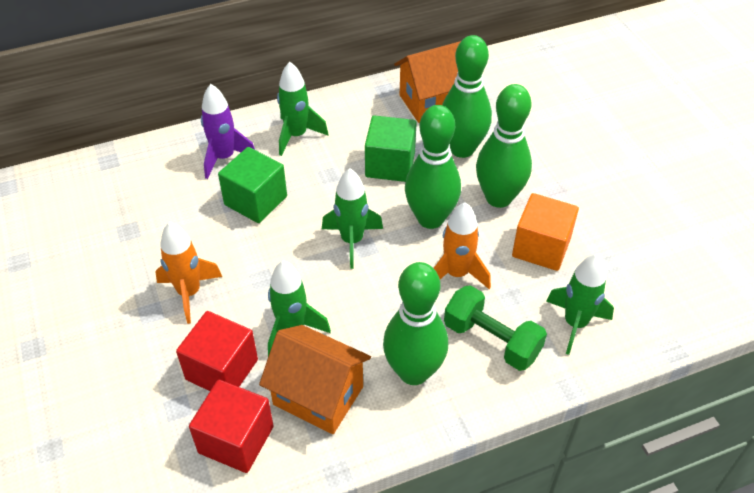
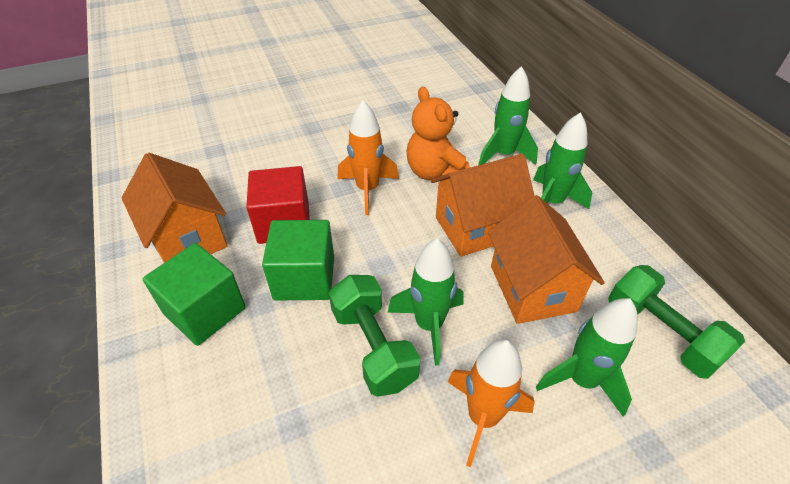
green bowling pin: [383,262,448,385] [405,105,461,229] [442,35,492,158] [476,84,532,208] = 4 -> none = 0
green dumbbell: [444,285,547,371] = 1 -> [329,275,420,397] [608,265,745,379] = 2
orange cube: [512,193,579,271] = 1 -> none = 0
orange house: [259,325,371,434] [394,41,461,123] = 2 -> [122,153,227,263] [431,154,534,257] [488,195,605,324] = 3
orange teddy bear: none = 0 -> [407,87,470,182] = 1
purple rocket: [201,84,255,179] = 1 -> none = 0
red cube: [176,311,258,391] [189,380,274,473] = 2 -> [246,166,310,244] = 1

